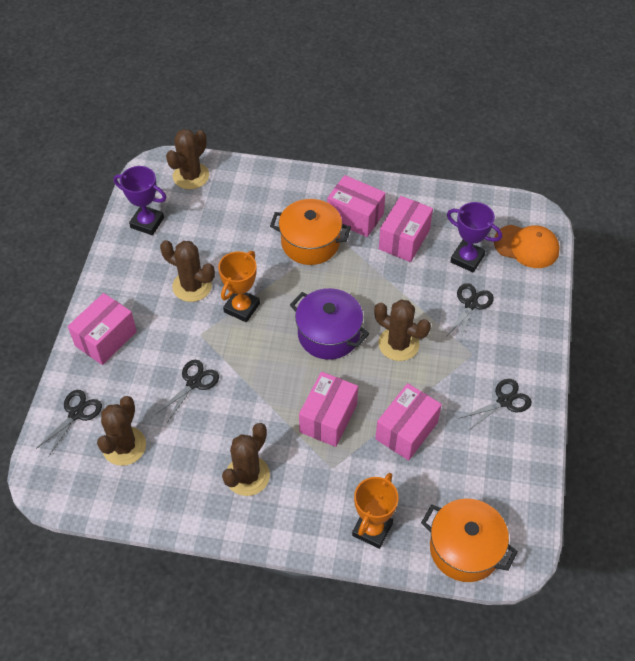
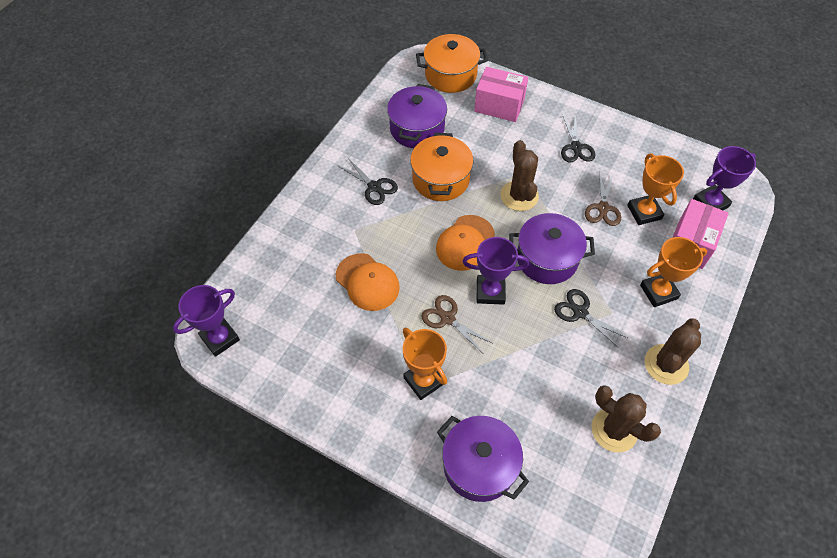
black scissors: [36,390,102,457] [156,360,219,423] [447,283,494,341] [460,379,532,431] = 4 -> [338,158,398,205] [554,289,627,348] [561,114,595,162] = 3
brown cactus: [97,396,146,466] [160,240,215,302] [166,129,209,189] [222,423,270,496] [374,300,431,361] = 5 -> [500,140,539,211] [592,385,661,452] [645,319,701,385] = 3
brown scissors: none = 0 -> [421,295,492,353] [585,171,621,226] = 2
orange cap: [494,225,560,268] = 1 -> [336,253,400,311] [436,215,495,271] = 2
orange trophy: [218,251,260,322] [352,473,399,549] = 2 -> [403,328,447,400] [627,153,684,225] [640,237,707,307] = 3
pink box: [68,293,137,365] [299,372,358,447] [327,175,386,237] [375,383,442,460] [379,196,433,262] = 5 -> [474,67,528,122] [673,199,729,269] = 2
purple pot: [290,288,369,360] = 1 -> [387,84,447,148] [437,416,529,502] [509,213,595,284] = 3
purple trophy: [114,166,167,235] [447,202,502,273] = 2 -> [173,285,240,357] [462,237,529,305] [693,146,756,210] = 3

